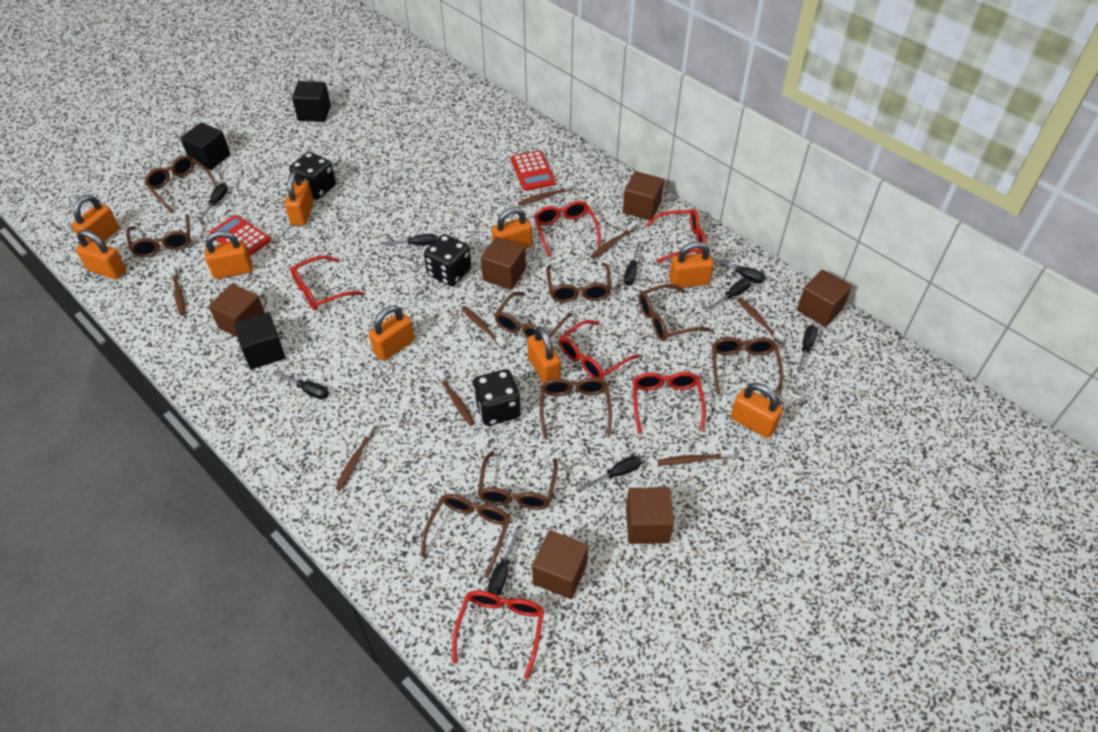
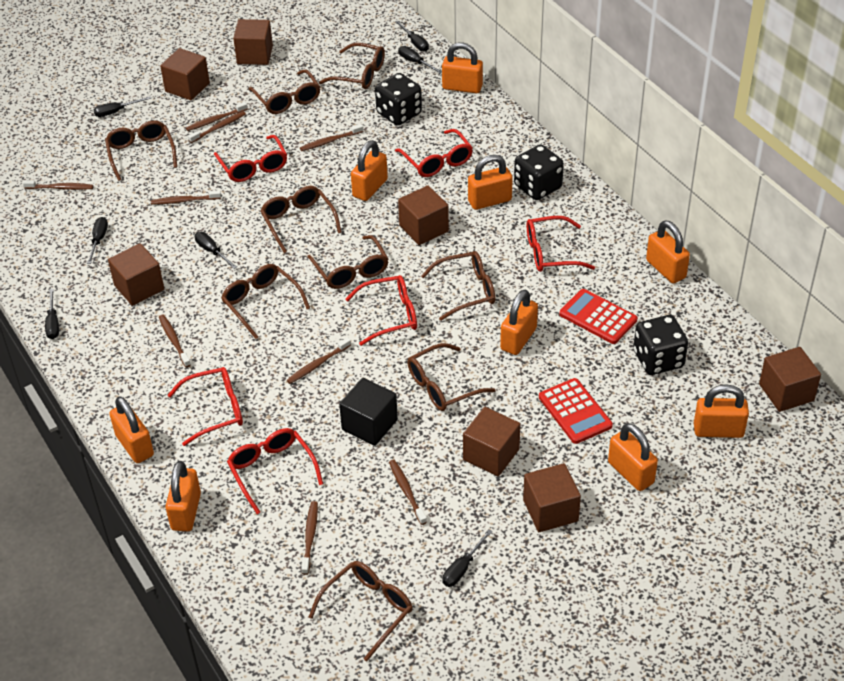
black cube: [180,122,231,170] [234,312,285,369] [292,81,331,122] = 3 -> [339,378,398,446] = 1
black screwdriver: [198,183,228,221] [273,371,329,399] [380,234,437,246] [488,529,520,596] [578,456,641,490] [623,243,641,286] [707,278,751,310] [712,257,765,283] [797,325,818,373] = 9 -> [45,289,59,339] [87,217,108,264] [94,96,151,117] [195,232,237,269] [395,21,429,52] [398,46,442,73] [442,529,492,587] = 7
brown cube: [209,284,265,337] [481,236,526,290] [532,530,588,599] [623,171,664,221] [626,487,674,544] [797,270,852,327] = 6 -> [108,243,164,306] [160,48,210,100] [233,19,273,65] [398,186,449,245] [463,407,520,476] [523,463,581,532] [759,347,821,412] = 7
brown toothbrush: [169,265,185,315] [335,424,375,490] [436,370,475,426] [461,306,506,349] [518,182,574,206] [591,222,637,259] [658,449,735,465] [737,297,785,344] = 8 -> [23,180,93,190] [151,190,221,205] [159,315,191,367] [186,102,248,131] [188,111,246,143] [287,337,351,384] [300,124,363,151] [301,501,318,575] [389,460,427,525] = 9

